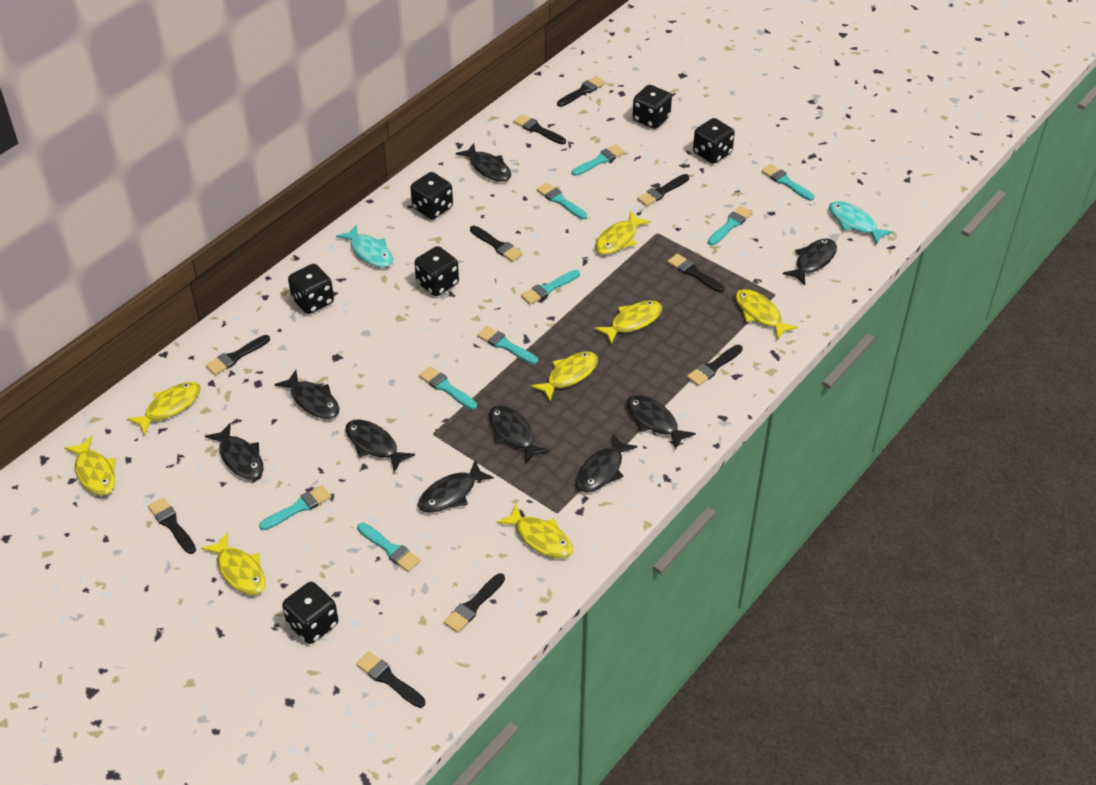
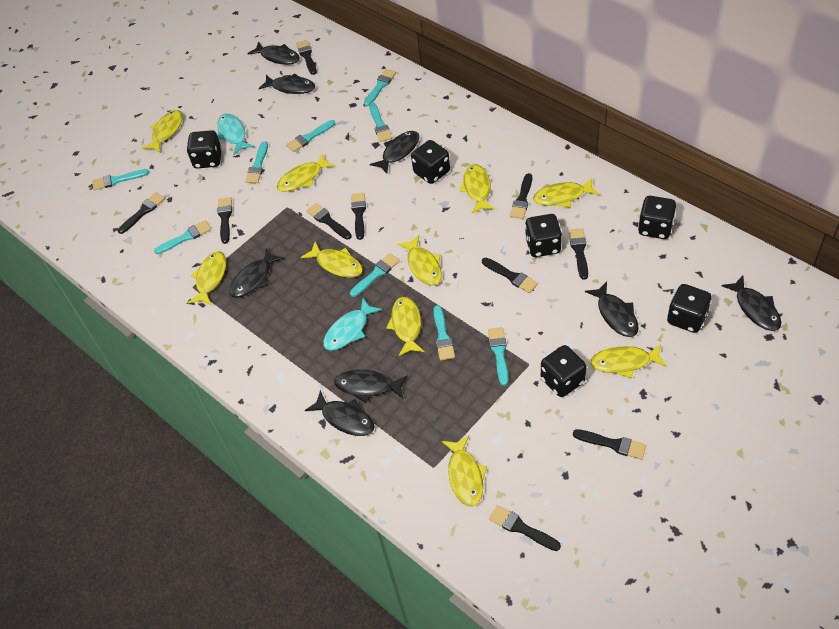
black fish: [205,423,264,480] [274,370,339,419] [346,419,415,473] [418,460,494,513] [455,143,511,182] [489,405,550,464] [576,434,637,493] [627,395,696,450] [783,239,837,285] = 9 -> [229,248,284,298] [248,41,300,65] [259,73,315,94] [305,390,374,436] [334,370,408,403] [370,131,419,174] [585,282,639,337] [721,276,781,331] = 8
yellow fish: [64,436,116,496] [127,382,201,435] [201,532,266,595] [496,504,573,558] [531,352,598,401] [594,300,662,344] [595,211,651,254] [735,289,798,340] = 8 -> [142,110,183,153] [188,251,226,306] [277,154,335,192] [301,242,363,278] [386,297,425,356] [397,235,442,286] [442,435,487,507] [459,164,495,213] [533,178,599,207] [590,344,667,378] = 10

